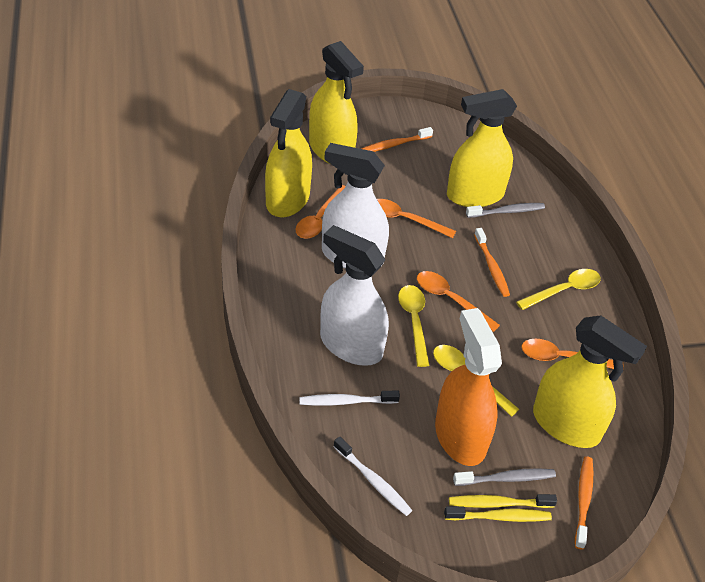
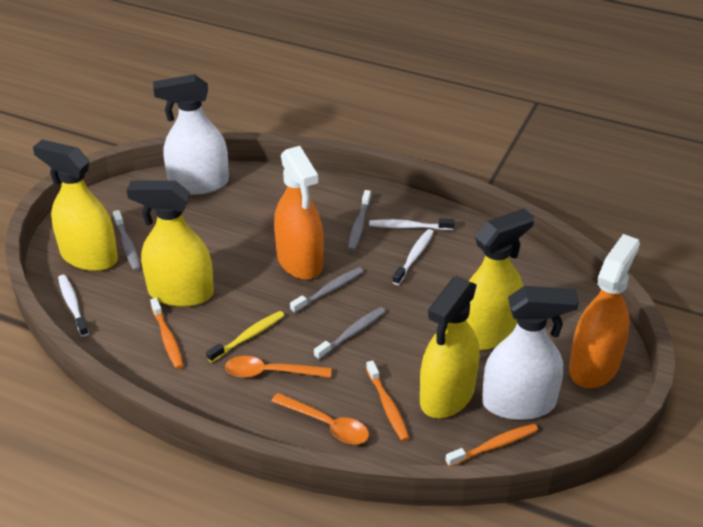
grey toothbrush: [453,468,556,486] [466,203,545,218] = 2 -> [113,210,141,271] [290,267,363,313] [314,307,386,360] [348,190,371,251] = 4
orange spoon: [295,185,345,239] [377,199,456,238] [417,271,500,332] [521,339,624,369] = 4 -> [225,356,332,378] [271,393,369,444] = 2
orange spray bottle: [435,308,502,466] = 1 -> [274,146,323,280] [569,234,640,388] = 2
white toothbrush: [299,391,400,406] [333,437,412,516] = 2 -> [58,275,89,337] [369,218,454,230] [392,229,434,285] = 3
yellow spoon: [398,285,430,367] [433,345,519,417] [516,269,601,310] = 3 -> none = 0
yellow toothbrush: [444,506,552,522] [449,494,557,508] = 2 -> [206,311,285,363] = 1

